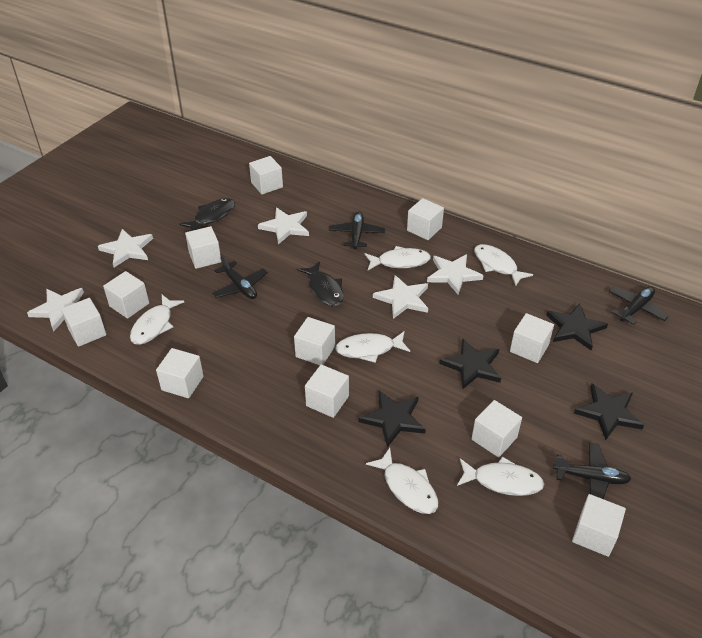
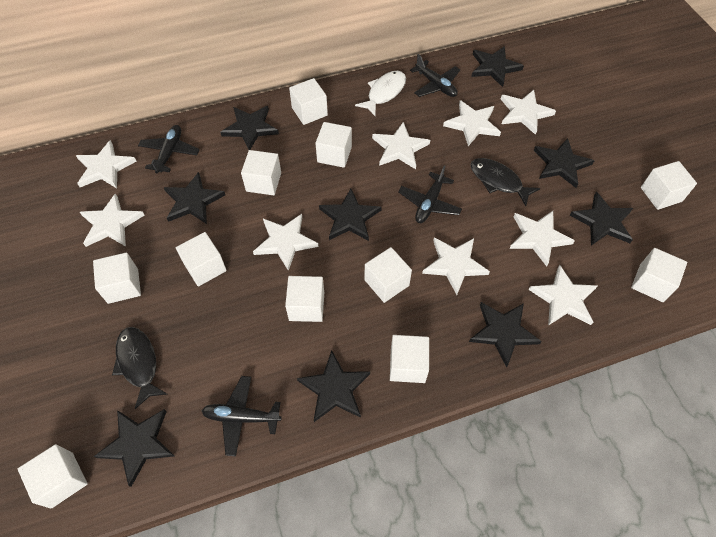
black star: [359,391,426,447] [439,339,501,389] [546,303,608,350] [574,384,644,440] = 4 -> [94,409,174,487] [164,172,225,224] [220,106,279,150] [297,350,370,422] [319,189,382,241] [469,302,542,367] [471,46,524,87] [533,138,594,188] [570,192,633,246] = 9
white fish: [130,295,184,345] [335,331,410,363] [365,246,431,270] [366,448,438,514] [457,456,544,496] [474,244,533,286] = 6 -> [355,71,406,116] = 1
white star: [27,288,84,332] [98,229,153,268] [258,208,309,244] [373,275,428,319] [427,254,484,294] = 5 -> [76,140,137,188] [80,193,144,247] [253,214,319,271] [372,122,430,169] [422,237,490,295] [443,100,501,146] [501,90,556,135] [509,211,575,266] [529,265,597,326] = 9

